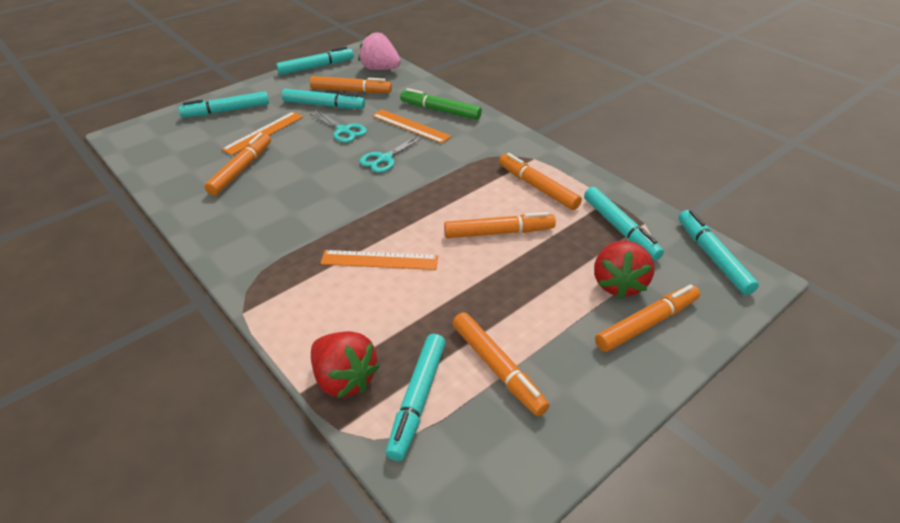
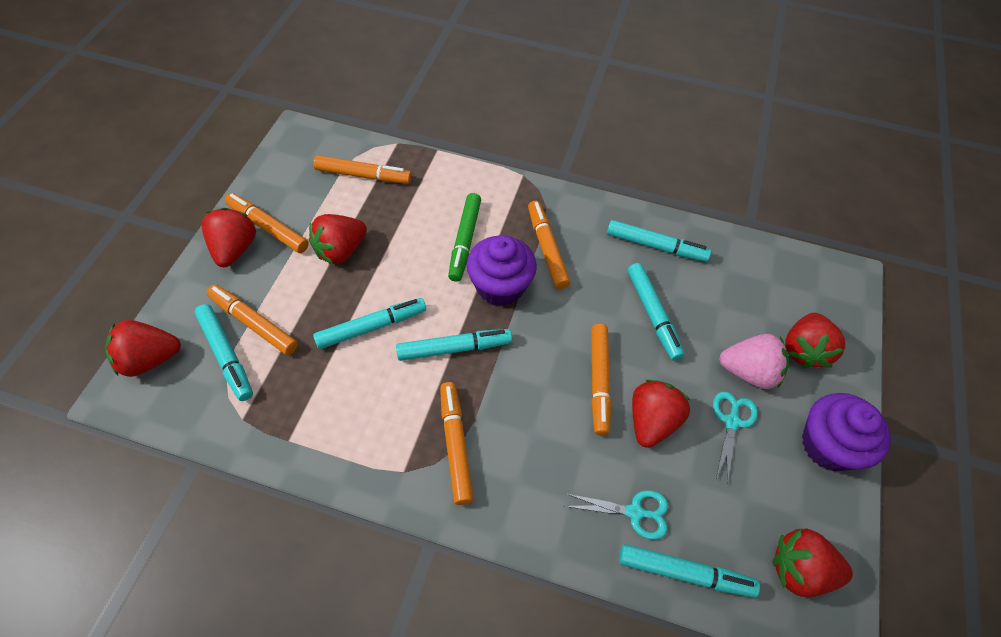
orange ruler: [222,112,303,155] [320,250,438,270] [372,109,452,143] = 3 -> none = 0
purple cupcake: none = 0 -> [466,235,537,306] [802,393,891,471] = 2
red strawberry: [311,331,380,398] [594,241,654,299] = 2 -> [105,320,181,377] [202,208,256,267] [309,214,367,264] [632,380,690,448] [773,529,853,597] [785,313,845,369] = 6

